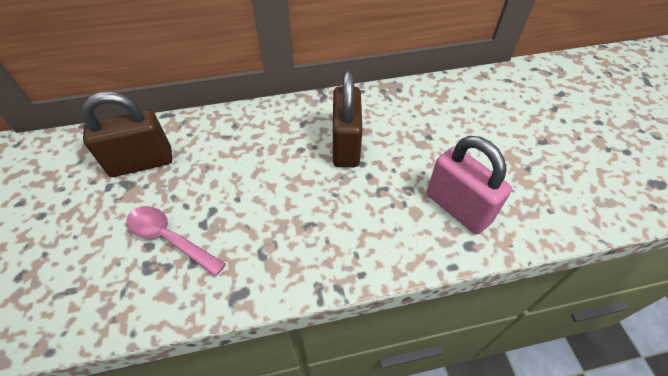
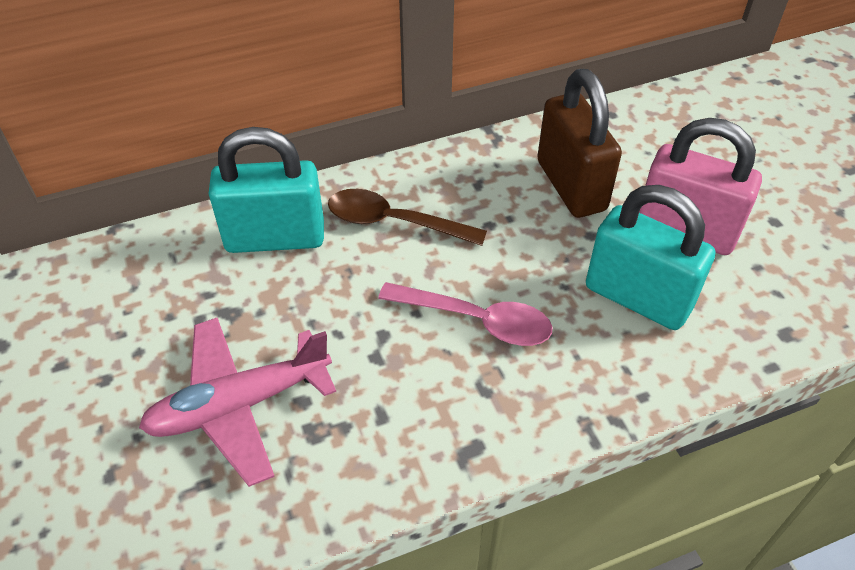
brown padlock: [81,92,172,177] [333,70,363,167] = 2 -> [537,69,622,218] = 1
brown spoon: none = 0 -> [328,189,487,246] = 1
pink plane: none = 0 -> [139,318,336,487] = 1
turquoise padlock: none = 0 -> [209,127,324,253] [586,185,715,330] = 2

